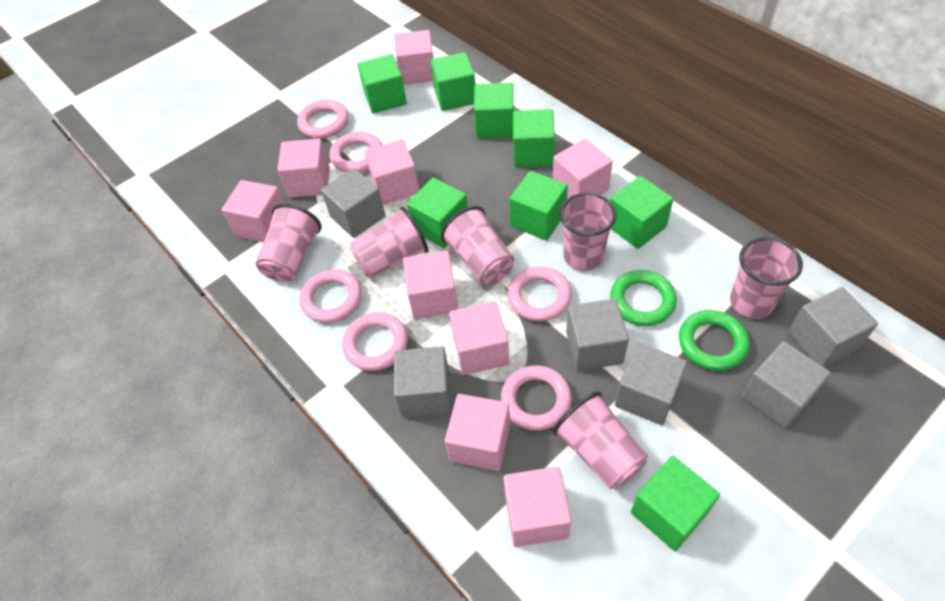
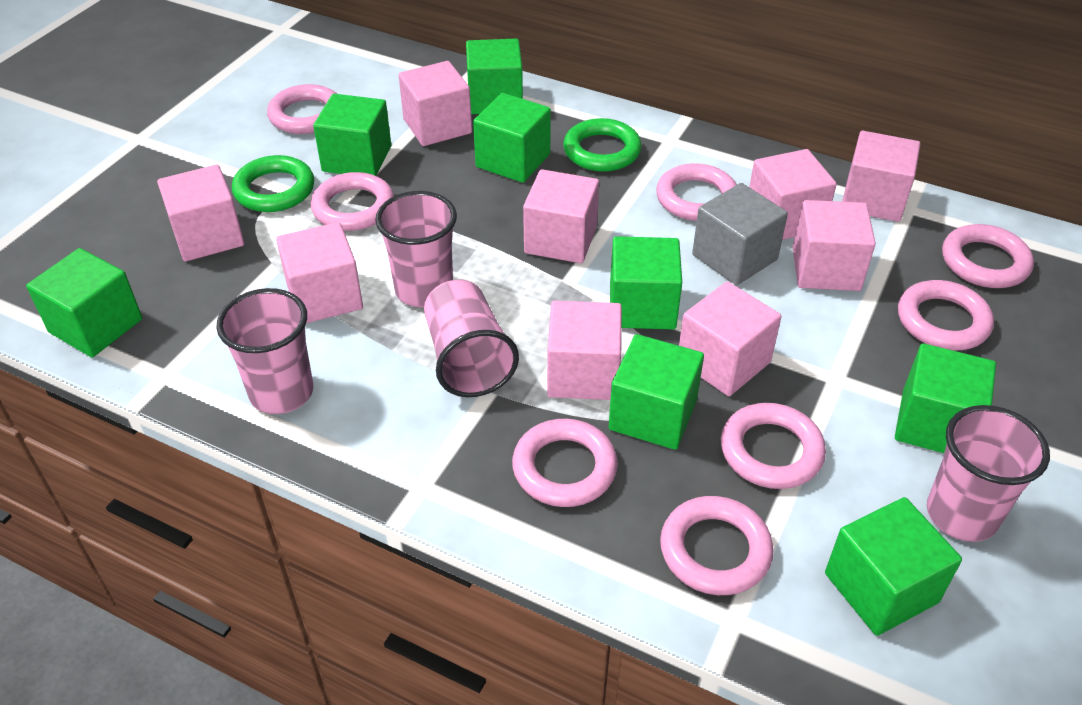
grey cube: [321,168,385,238] [394,346,451,417] [566,299,629,371] [615,343,687,425] [742,341,831,429] [788,287,878,367] = 6 -> [692,183,788,285] = 1
pink cup: [256,204,322,282] [349,207,429,278] [441,206,514,284] [553,391,648,489] [560,193,617,271] [730,237,803,319] = 6 -> [216,288,313,414] [375,191,457,307] [424,279,519,397] [927,405,1050,542] = 4
pink ring: [297,100,349,139] [299,269,362,323] [330,132,382,172] [342,312,408,371] [501,365,572,430] [507,266,572,322] = 6 -> [267,84,337,134] [311,172,394,231] [512,419,618,507] [656,163,737,221] [660,496,774,595] [721,403,826,489] [898,280,994,350] [942,224,1034,288] = 8

